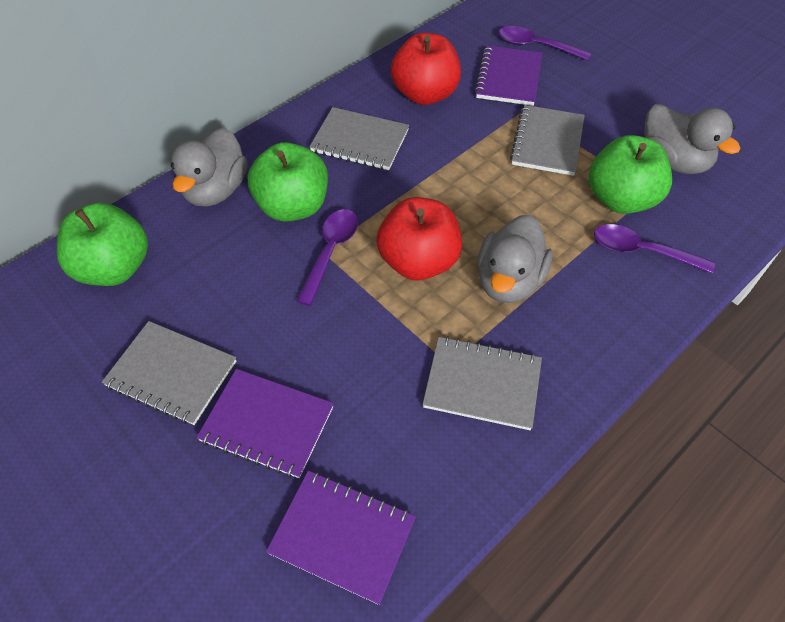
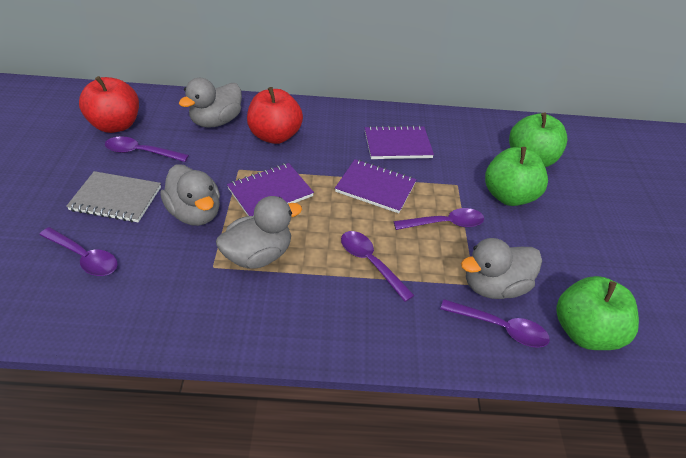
grey duck: [171,127,247,206] [477,215,552,303] [644,104,740,174] = 3 -> [160,164,220,226] [179,78,242,128] [216,196,302,269] [461,238,542,299] = 4
grey notebook: [102,321,236,425] [309,107,409,170] [423,336,542,430] [510,105,585,176] = 4 -> [66,171,161,222] = 1
purple spoon: [297,209,358,306] [499,26,591,60] [594,224,715,274] = 3 -> [40,227,118,276] [105,136,189,162] [341,231,415,302] [394,208,484,230] [440,299,550,348] = 5

